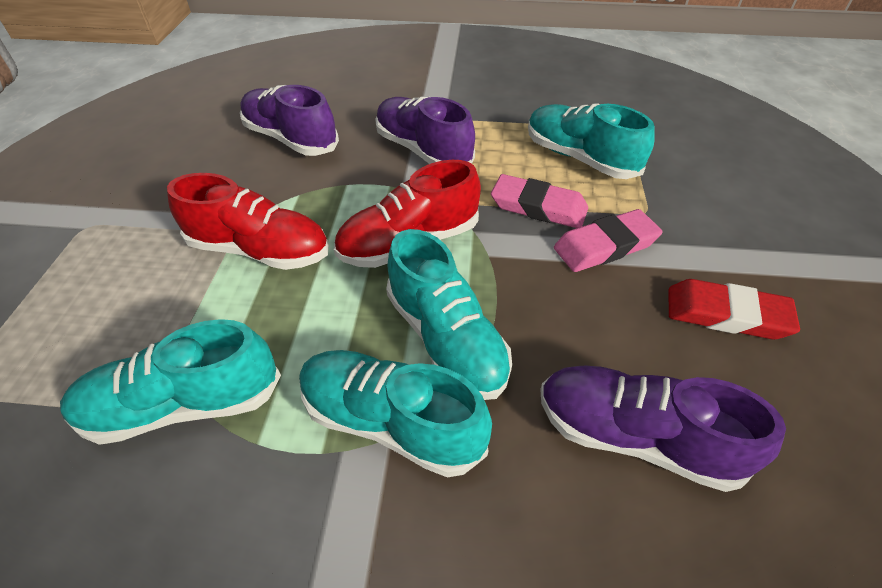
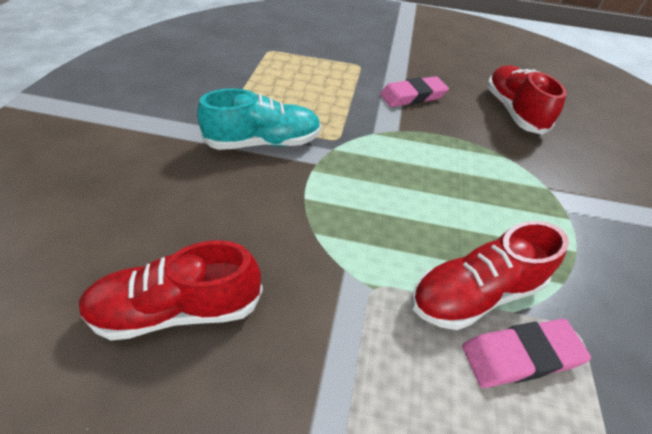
purple shoe: [240,85,339,156] [375,96,475,164] [540,366,786,492] = 3 -> none = 0
red eraser: [668,279,800,340] = 1 -> none = 0
red shoe: [167,173,329,270] [334,160,481,268] = 2 -> [79,240,263,341] [411,221,569,330] [487,65,566,135] = 3
turquoise shoe: [60,319,281,445] [299,350,492,477] [386,229,512,400] [528,103,655,179] = 4 -> [197,89,321,150] = 1

